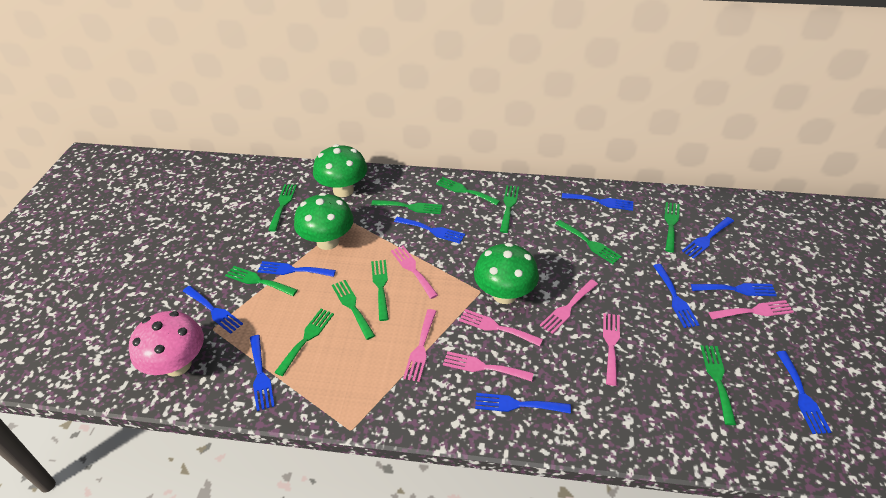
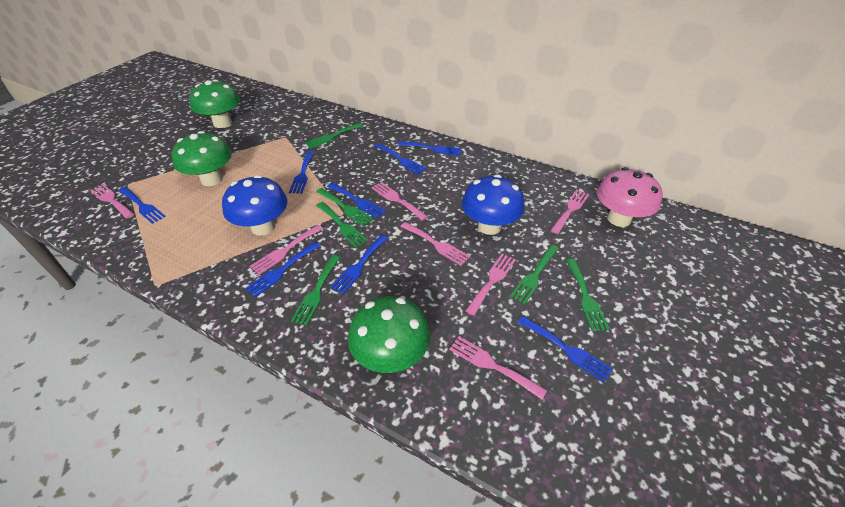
blue fork: [183,286,243,334] [250,335,275,411] [257,261,336,277] [394,217,465,244] [475,393,571,414] [562,193,634,211] [653,264,700,328] [682,217,734,258] [691,283,777,296] [776,351,831,434] = 10 -> [119,187,166,224] [245,242,320,298] [289,151,314,194] [327,183,386,218] [330,235,388,294] [374,143,427,175] [398,141,461,156] [518,316,613,382] = 8
blue mushroom: none = 0 -> [222,175,287,236] [462,174,525,235] = 2
green fork: [225,266,298,296] [268,184,297,232] [275,309,334,376] [332,280,375,340] [371,200,442,214] [371,260,389,321] [436,177,500,205] [500,185,519,233] [555,220,622,264] [664,202,680,253] [700,345,736,425] = 11 -> [291,255,340,325] [305,123,363,148] [316,188,373,226] [316,202,368,248] [510,245,559,304] [566,259,609,331] = 6

